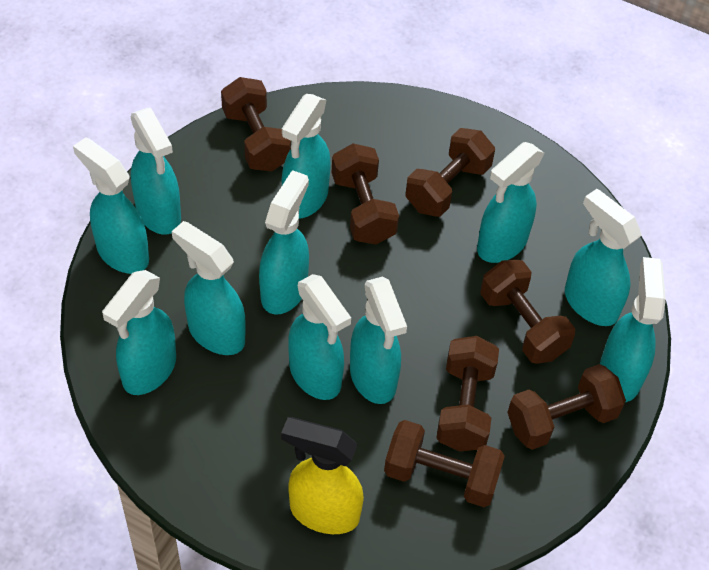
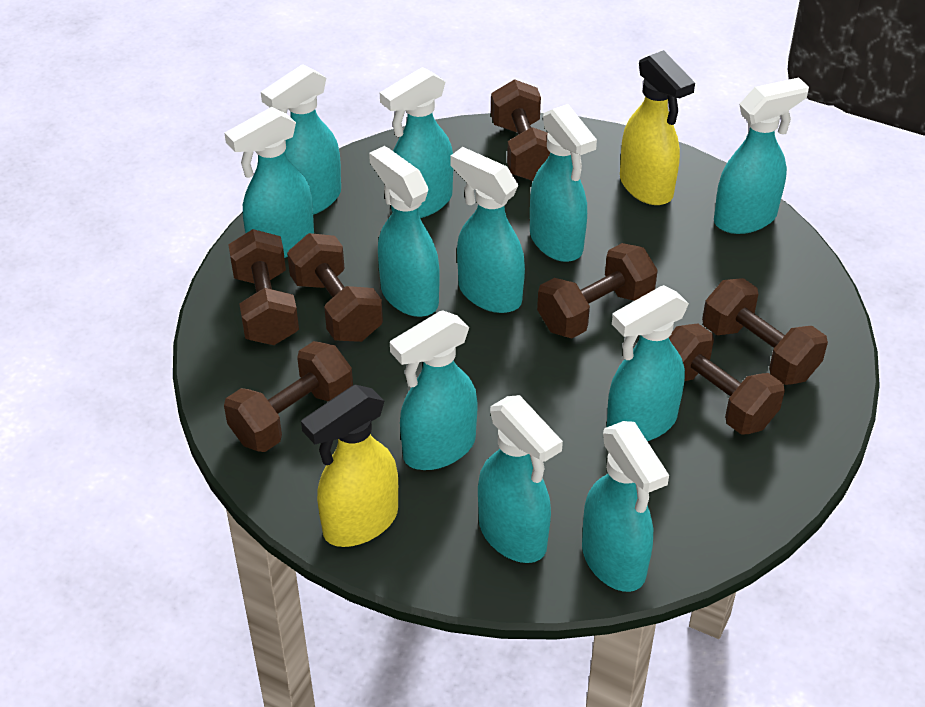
yellow spray bottle: [281,417,364,534] = 1 -> [301,385,398,547] [620,50,695,205] = 2

